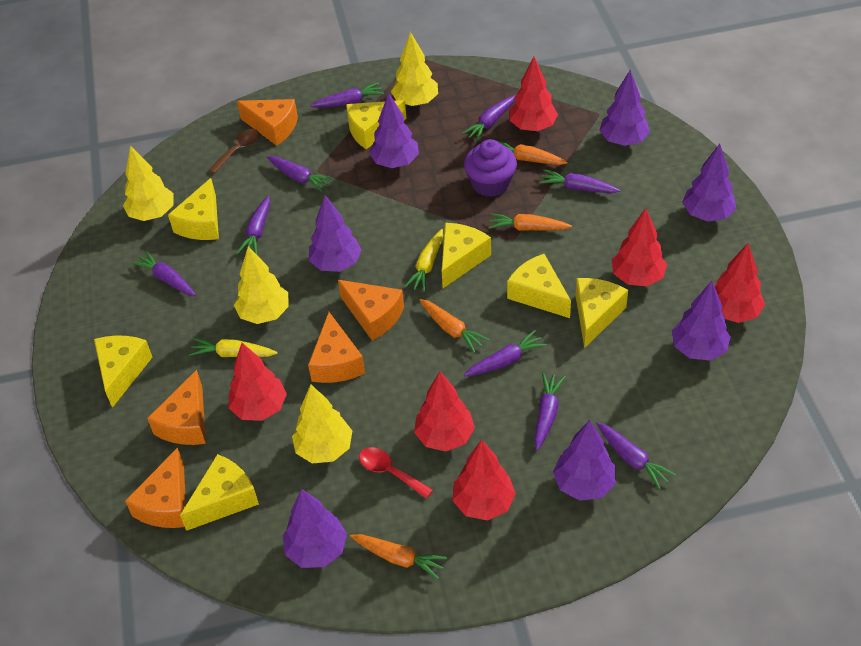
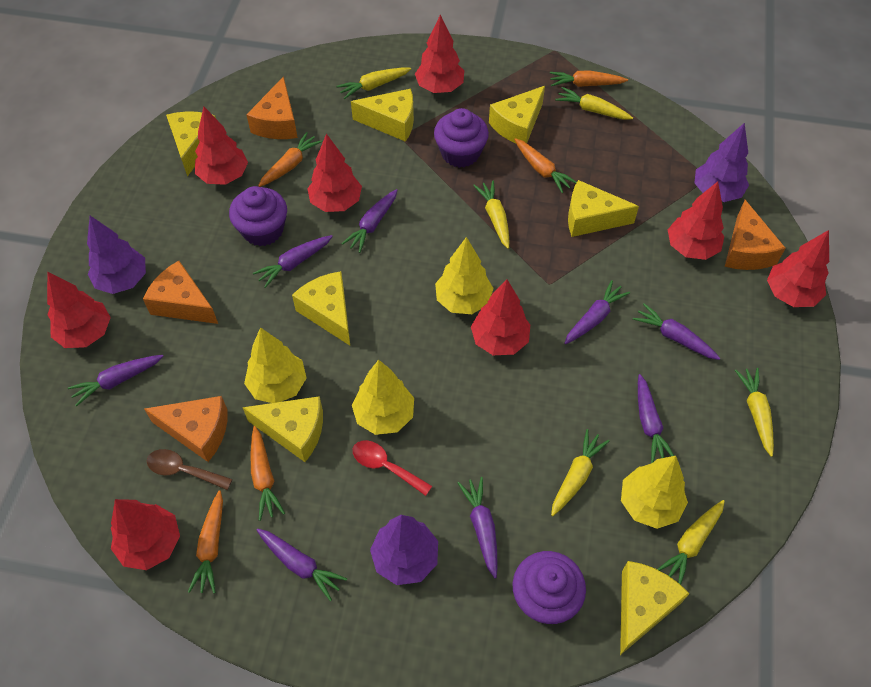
orange carrot: [350,534,448,579] [419,299,490,353] [488,213,572,231] [498,141,568,165] = 4 -> [188,490,223,594] [251,426,285,521] [258,132,322,187] [514,138,577,193] [550,71,628,87] = 5
orange cheese: [125,448,186,528] [147,370,206,445] [237,99,298,146] [308,312,365,383] [338,280,404,341] = 5 -> [143,261,218,324] [144,396,228,462] [246,76,298,139] [725,200,786,270] = 4
purple carrot: [131,251,196,296] [237,196,270,255] [267,156,334,192] [310,82,384,107] [462,95,515,141] [464,330,547,376] [534,372,566,451] [539,169,620,193] [596,422,676,490] = 9 -> [68,355,164,407] [253,235,333,288] [257,529,347,601] [341,189,398,253] [458,477,498,578] [564,280,630,344] [633,303,720,360] [638,374,674,463] = 8
purple cupcake: [464,139,517,197] = 1 -> [229,186,287,246] [434,108,489,168] [513,551,586,624] = 3
purple tree: [283,489,347,568] [309,195,362,272] [369,93,419,168] [553,420,616,501] [599,70,650,146] [672,281,731,361] [682,144,736,222] = 7 -> [87,216,146,294] [370,515,438,585] [694,123,749,202] = 3
red tree: [229,343,287,421] [414,372,475,451] [452,440,516,521] [509,57,558,131] [612,208,667,286] [714,243,765,323] = 6 -> [47,272,111,348] [111,499,180,570] [195,106,248,185] [307,134,362,212] [415,15,464,93] [471,279,530,355] [668,181,724,260] [767,230,829,307] = 8
yellow carrot: [188,338,277,357] [404,229,443,292] = 2 -> [336,67,411,99] [473,181,509,249] [551,429,609,516] [555,87,633,120] [657,500,725,585] [735,368,774,457] = 6

